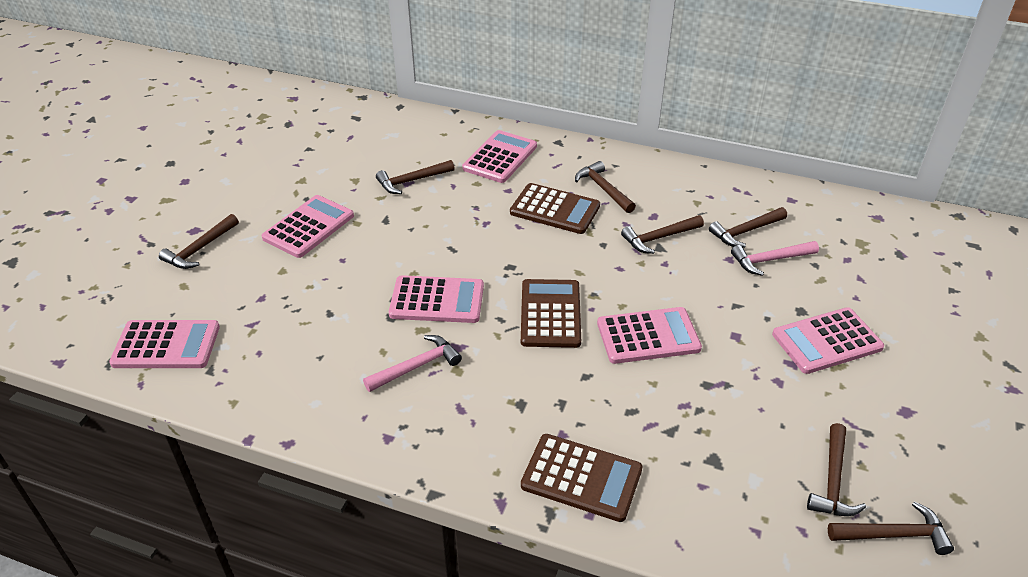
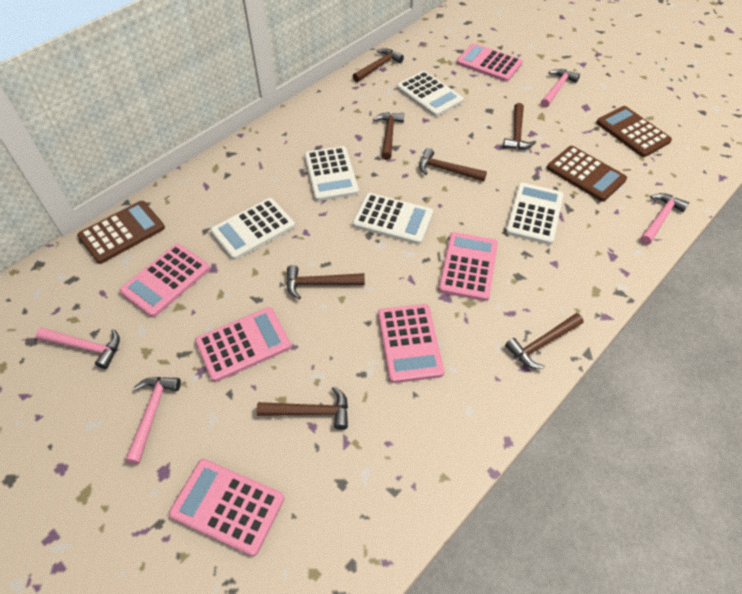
pink hammer: [363,335,462,392] [731,241,819,276] = 2 -> [36,327,120,369] [125,377,181,464] [541,69,580,108] [640,193,689,245] = 4
white calculator: none = 0 -> [210,198,295,260] [304,146,359,201] [352,193,433,244] [397,71,464,117] [506,183,564,245] = 5

